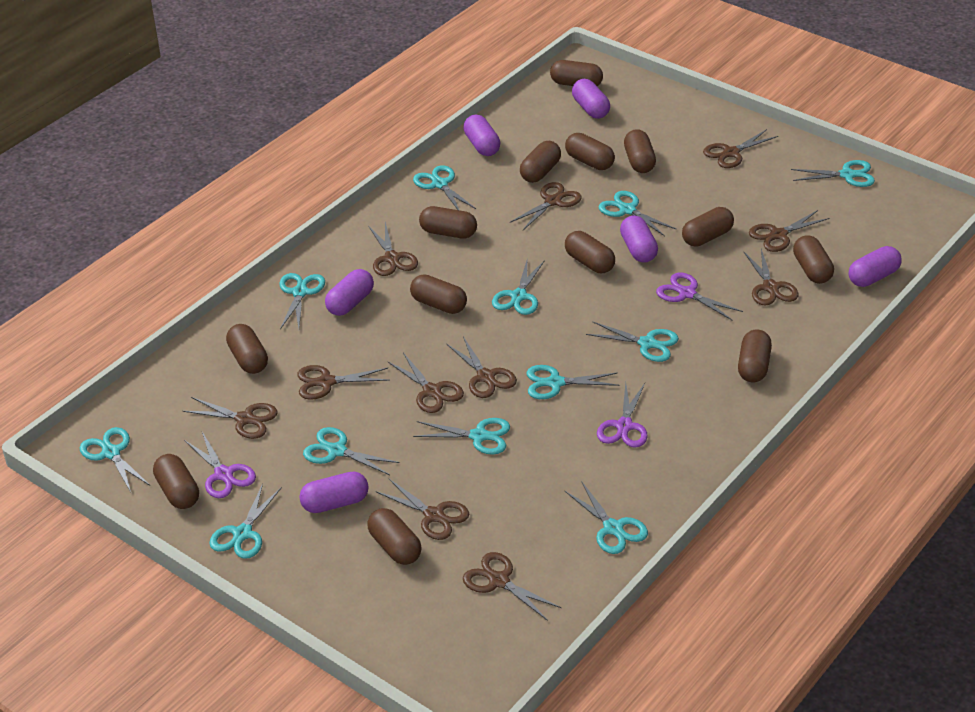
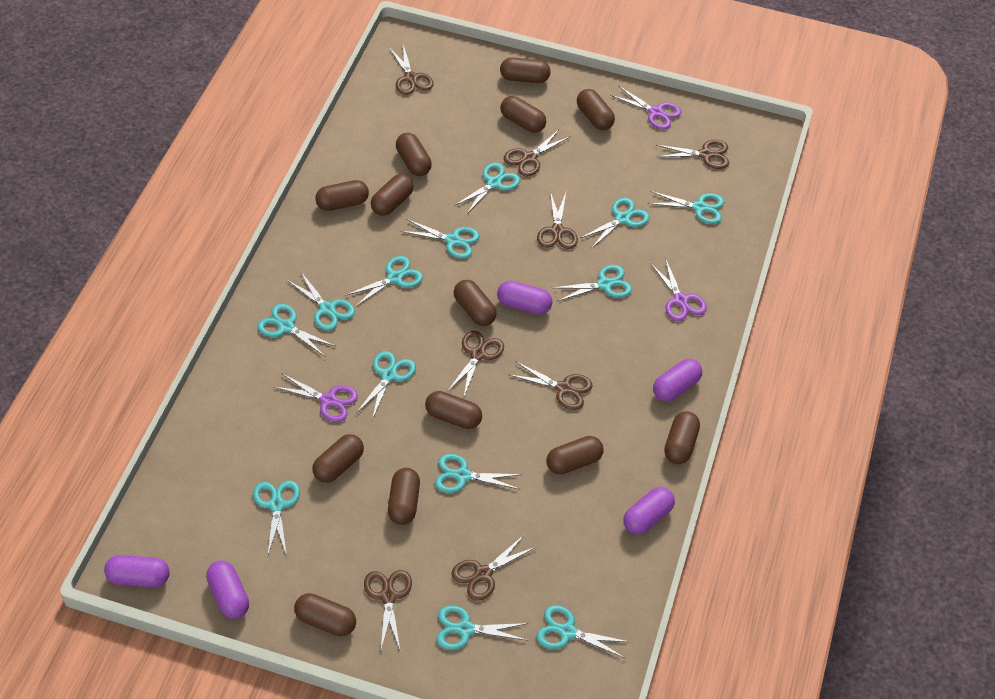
brown scissors: [183,397,277,439] [297,365,390,400] [368,222,418,276] [375,479,469,540] [387,353,464,413] [447,337,517,398] [463,552,562,621] [509,182,582,230] [703,129,778,168] [744,249,798,306] [749,210,830,252] = 11 -> [364,570,412,650] [389,45,433,95] [447,331,504,396] [451,534,536,601] [504,129,570,176] [510,362,592,410] [537,191,578,249] [656,140,729,169] = 8
purple capsule: [299,471,369,513] [325,269,374,316] [463,115,500,156] [572,79,610,119] [620,215,658,263] [849,246,902,287] = 6 -> [104,555,170,587] [206,561,249,619] [497,281,552,315] [623,487,675,535] [653,359,702,402] = 5
turquoise scissors: [80,427,150,492] [209,484,281,559] [279,273,325,329] [303,427,400,475] [413,165,476,210] [413,418,510,455] [492,260,545,315] [527,365,620,399] [565,482,648,554] [586,321,679,362] [598,191,677,236] [791,160,875,187] = 12 -> [253,481,300,556] [257,304,335,357] [287,271,355,331] [345,256,423,307] [356,351,416,420] [401,219,480,259] [435,454,522,493] [437,606,529,650] [454,162,520,215] [536,605,630,658] [553,265,632,301] [581,198,650,249] [648,191,724,224] = 13

